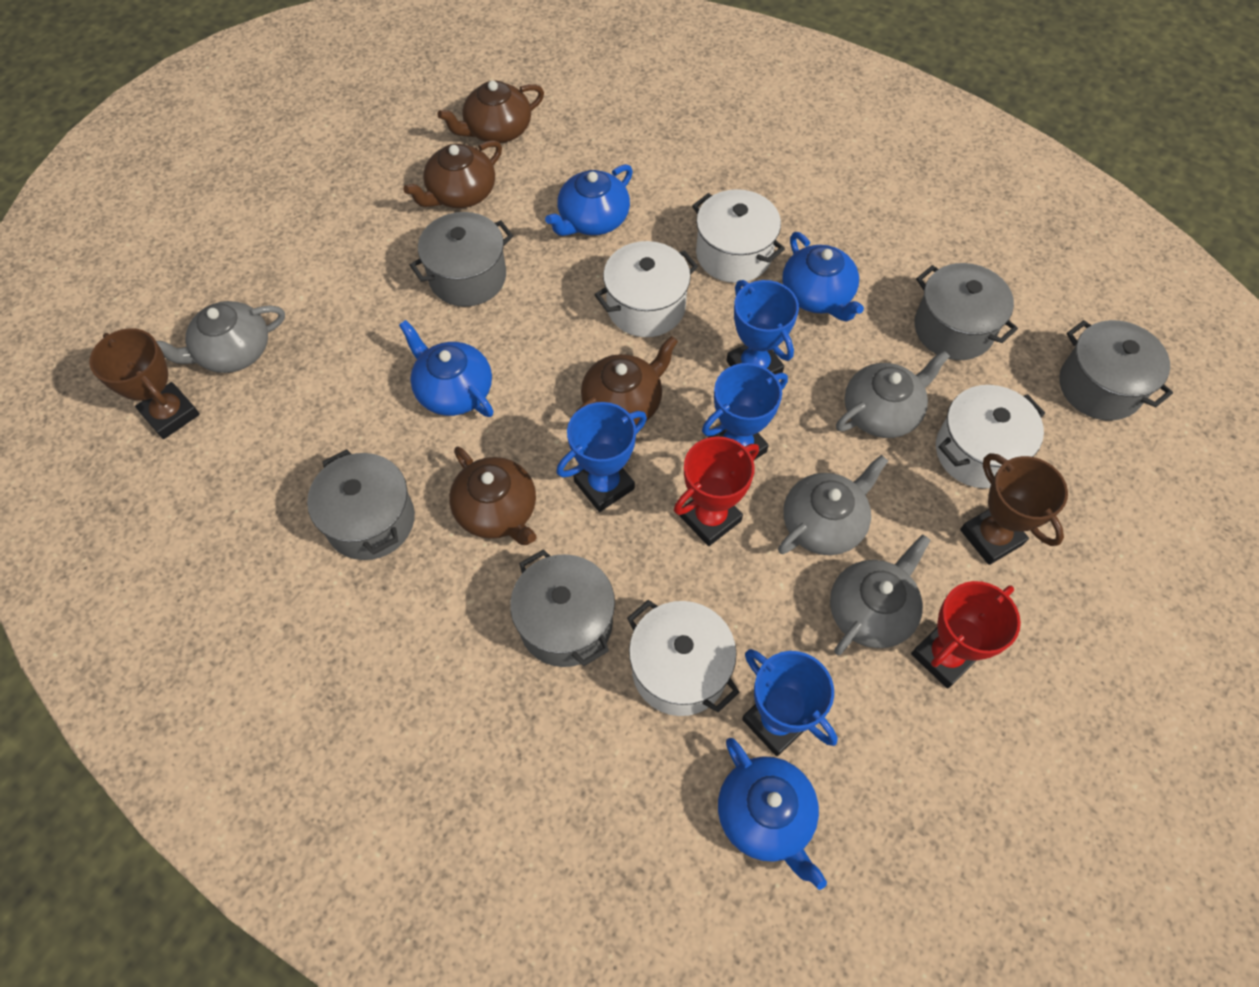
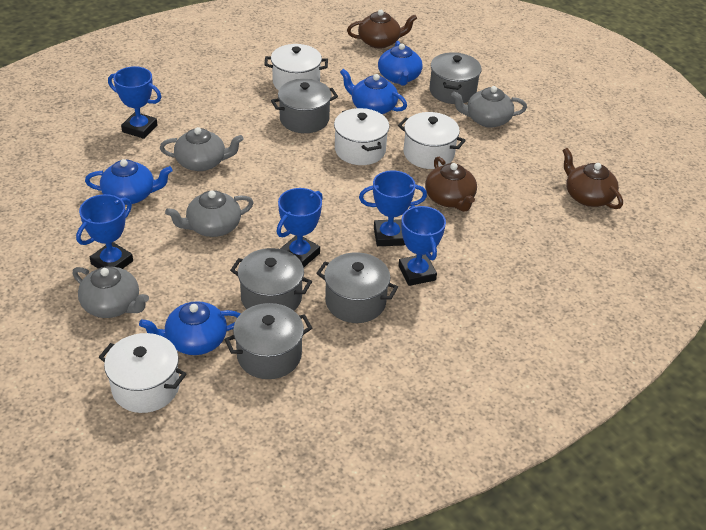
blue trophy: [557,402,647,512] [702,363,788,461] [726,280,799,374] [742,649,838,756] = 4 -> [76,194,133,269] [108,66,161,139] [277,188,323,267] [359,170,427,246] [398,206,446,286] = 5
brown teapot: [403,140,502,208] [437,81,544,143] [449,447,536,545] [576,336,678,425] = 4 -> [347,10,417,49] [425,157,477,212] [562,148,623,209] = 3
brown trophy: [89,328,200,439] [960,453,1068,565] = 2 -> none = 0
red trophy: [674,436,759,546] [911,581,1021,688] = 2 -> none = 0

